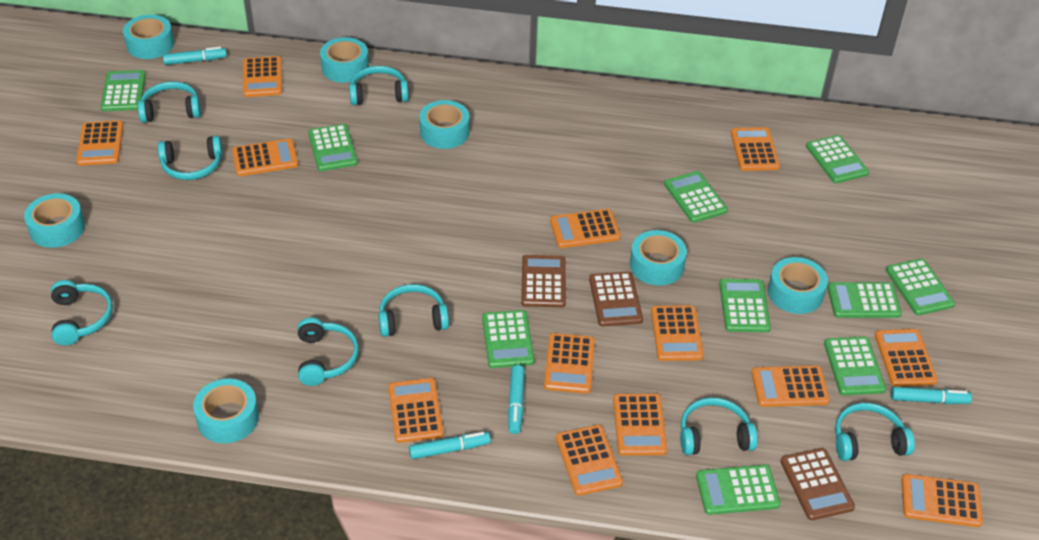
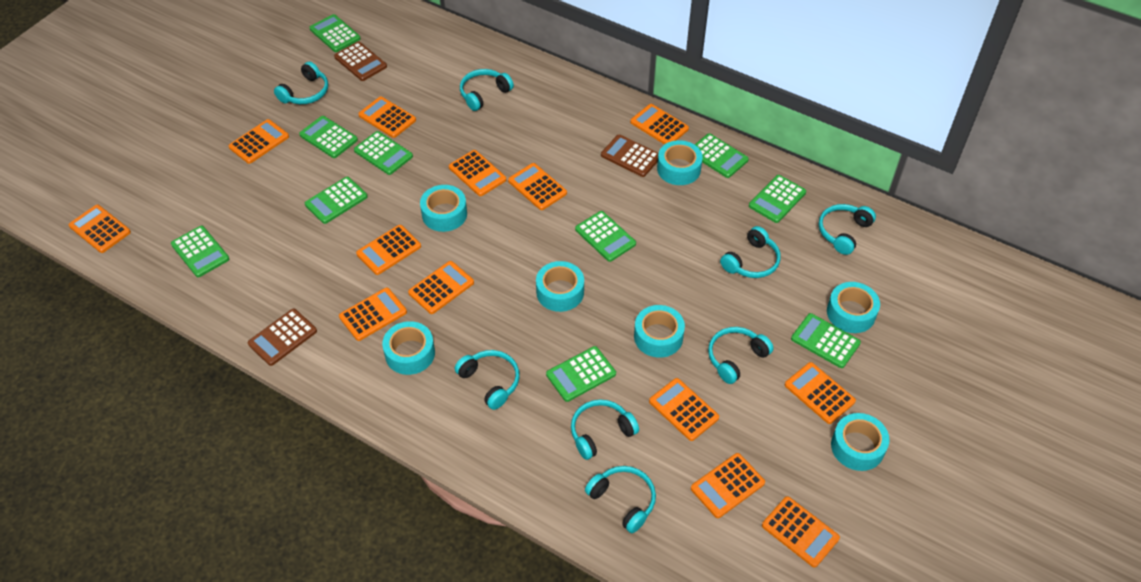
turquoise marker: [163,47,227,65] [409,432,491,459] [508,365,525,434] [891,387,972,404] = 4 -> none = 0

